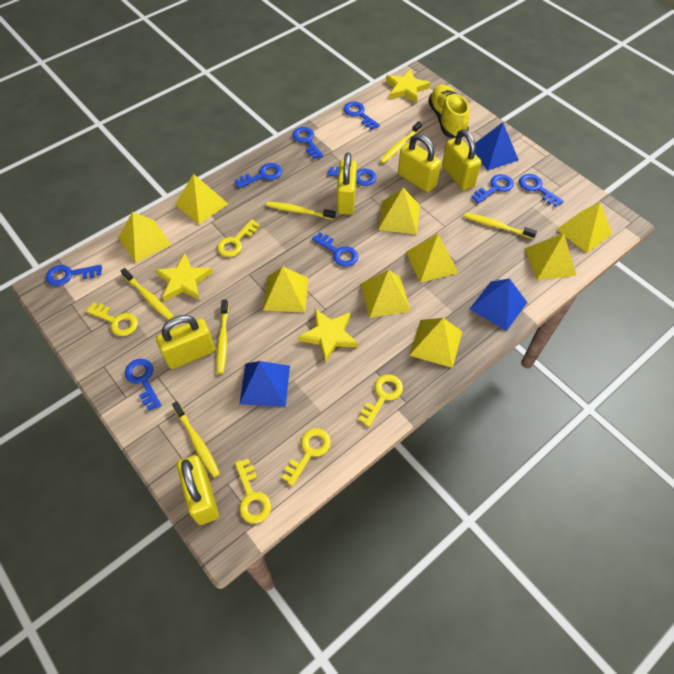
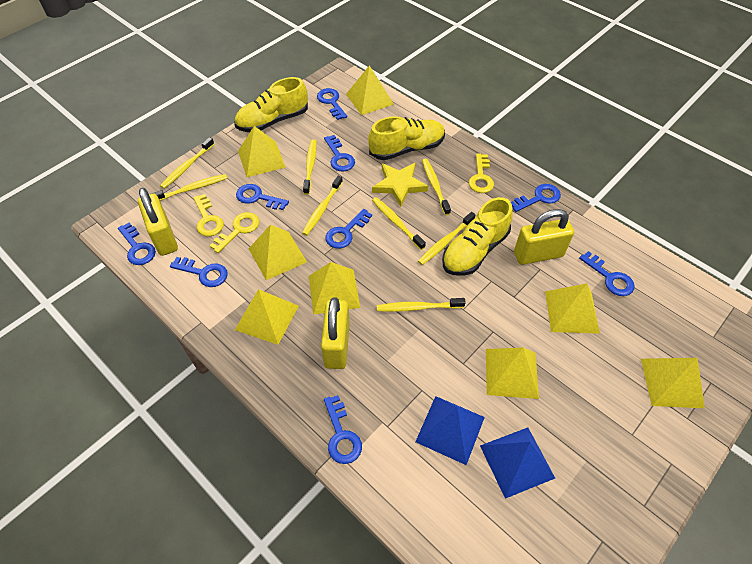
blue pyramid: [239,361,290,407] [470,279,527,331] [475,122,519,170] = 3 -> [415,396,485,465] [480,427,555,499] = 2
yellow key: [86,303,138,336] [217,219,260,257] [235,459,271,524] [282,428,331,486] [358,374,403,427] = 5 -> [193,194,224,236] [210,212,259,253] [469,153,494,193] = 3
yellow padlock: [156,315,215,369] [176,455,219,525] [337,152,357,215] [398,134,441,192] [442,129,481,190] = 5 -> [138,188,178,256] [321,297,350,369] [514,209,574,265] = 3
yellow pyramid: [118,212,171,263] [175,174,228,224] [263,266,308,312] [361,270,411,318] [378,188,420,235] [406,234,458,283] [409,318,462,368] [524,233,576,280] [556,202,612,253] = 9 -> [235,289,298,345] [238,126,286,177] [249,224,307,280] [309,262,360,314] [346,65,394,115] [486,348,539,399] [545,283,600,334] [641,358,705,408] = 8
yellow shoe: [428,85,470,138] = 1 -> [234,77,308,132] [368,116,445,160] [442,197,513,276] = 3
yellow star: [155,254,213,301] [298,309,358,363] [386,70,431,103] = 3 -> [372,163,428,207] = 1
yellow toothbrush: [121,268,174,320] [172,401,220,478] [216,300,229,374] [266,202,336,220] [380,121,422,164] [464,212,537,239] = 6 -> [151,174,227,201] [160,137,214,189] [302,176,343,236] [303,139,317,195] [372,197,426,250] [377,298,466,312] [418,212,476,265] [422,159,451,215] = 8

